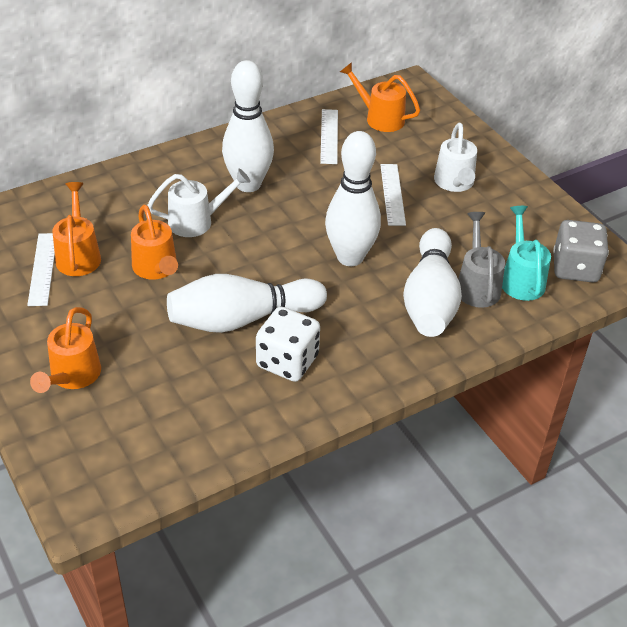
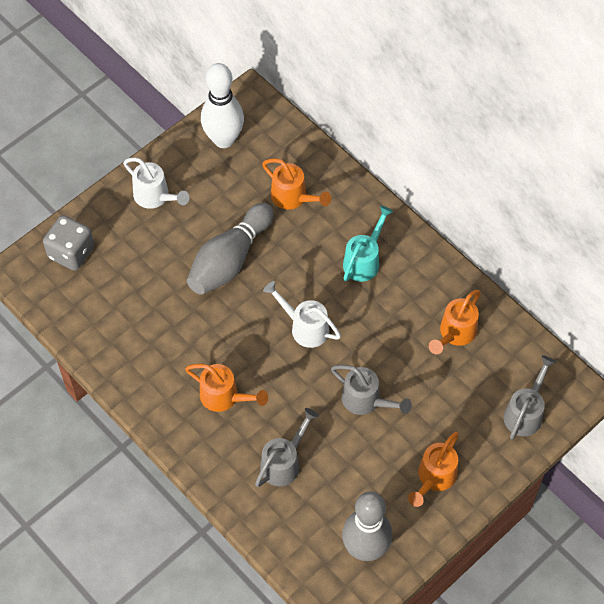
grey bowling pin: none = 0 -> [187,203,274,295] [342,491,392,561] = 2
grey watering can: [458,212,505,308] = 1 -> [255,408,319,487] [331,365,412,415] [503,355,556,439] = 3
white bowling pin: [167,274,327,333] [222,60,274,192] [325,131,381,266] [403,228,462,337] = 4 -> [201,63,244,148] = 1
white dice: [256,307,320,382] = 1 -> none = 0
white ruler: [27,233,55,306] [320,109,338,164] [380,164,406,226] = 3 -> none = 0

